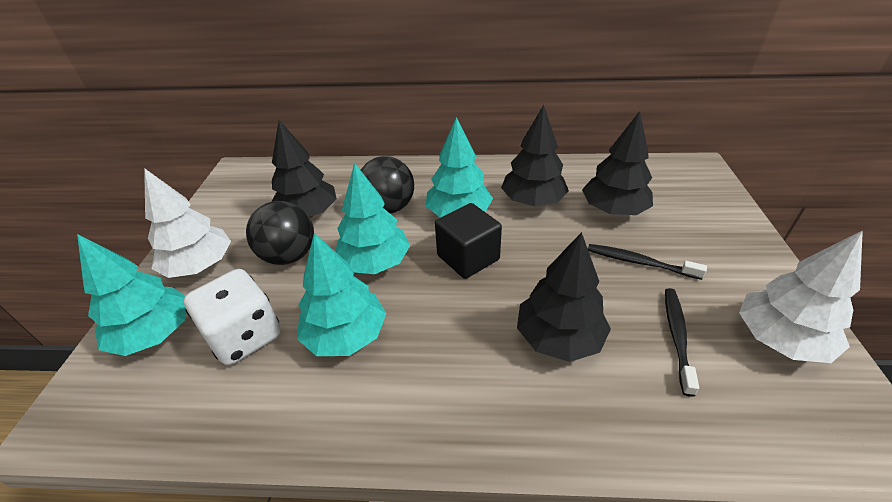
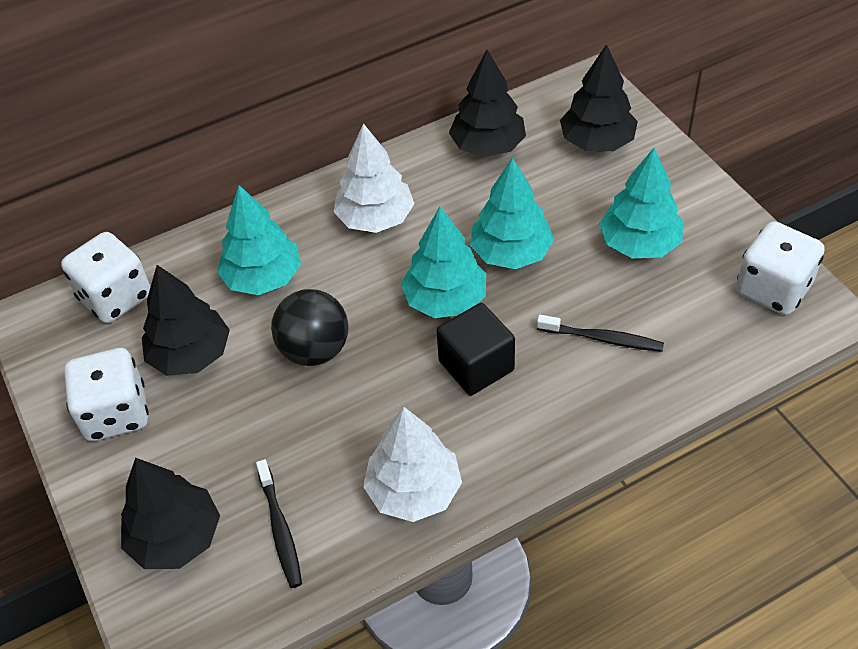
black ball: [246,201,314,265] [361,156,414,214] = 2 -> [271,289,349,366] = 1
white dice: [184,269,281,365] = 1 -> [61,232,151,323] [64,348,149,441] [736,221,825,315] = 3

